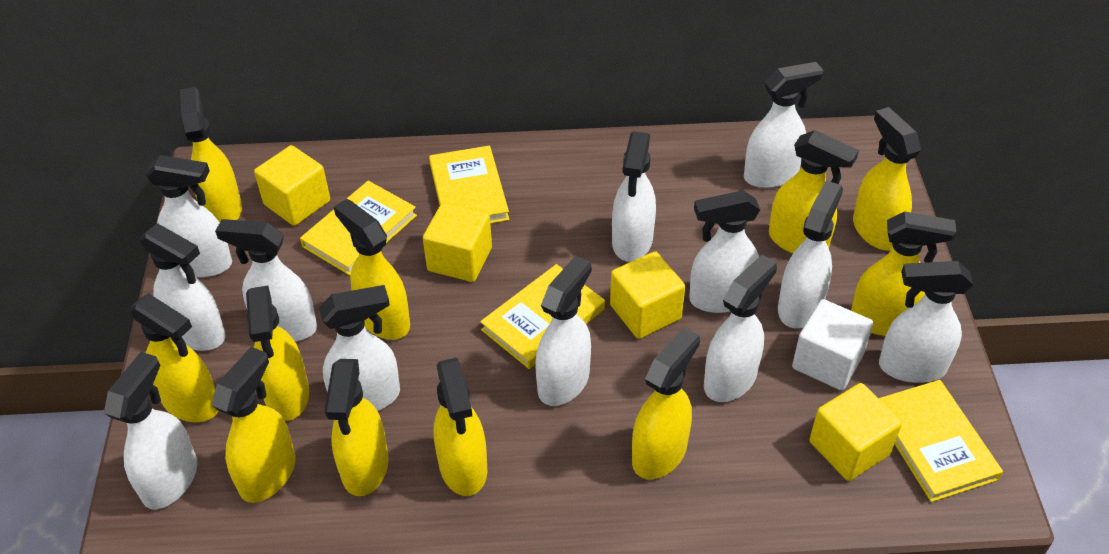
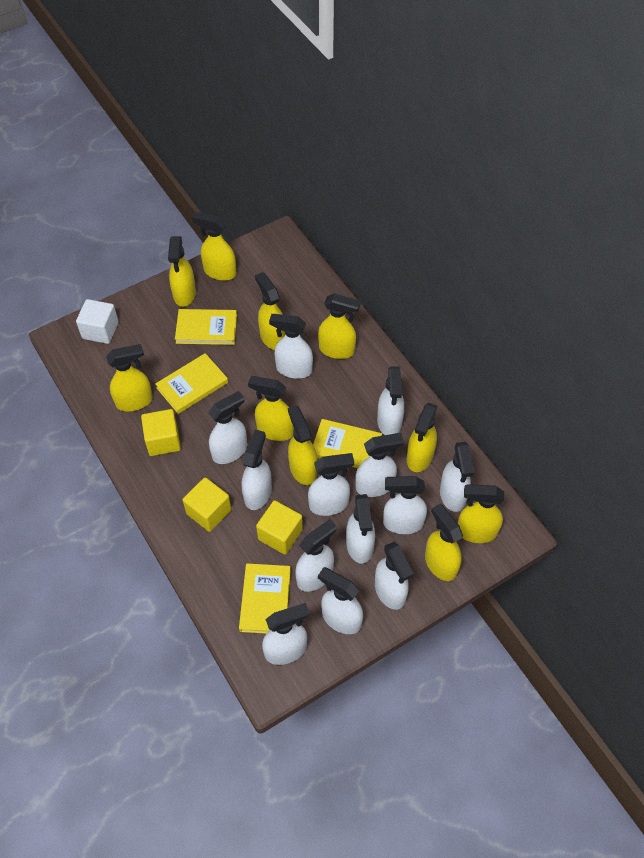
white spray bottle: [104,352,197,509] [139,223,225,351] [145,155,232,278] [215,219,317,342] [319,285,400,411] [535,256,591,406] [612,131,656,262] [689,190,760,313] [704,255,777,402] [744,62,824,188] [778,180,843,328] [879,261,973,383] = 12 -> [208,391,247,464] [242,429,272,510] [262,603,309,665] [269,314,313,379] [295,519,337,592] [308,453,354,516] [318,567,363,634] [346,494,375,564] [355,433,404,497] [375,542,414,610] [377,366,404,435] [383,476,427,534] [440,442,474,512] = 13
yellow cube: [254,145,330,226] [423,202,492,282] [610,251,685,339] [809,383,902,481] = 4 -> [141,409,181,456] [183,477,231,532] [256,500,303,555] = 3
yellow spray bottle: [129,293,218,422] [180,87,242,222] [211,347,296,503] [246,285,309,421] [325,359,389,496] [334,199,410,340] [434,358,487,496] [632,327,700,479] [769,130,859,254] [851,211,956,336] [853,107,921,251] = 11 -> [106,344,153,411] [168,236,196,307] [192,212,236,281] [248,376,294,441] [255,272,285,350] [288,405,317,485] [318,293,361,359] [407,403,437,472] [425,504,463,581] [458,484,504,543] = 10

